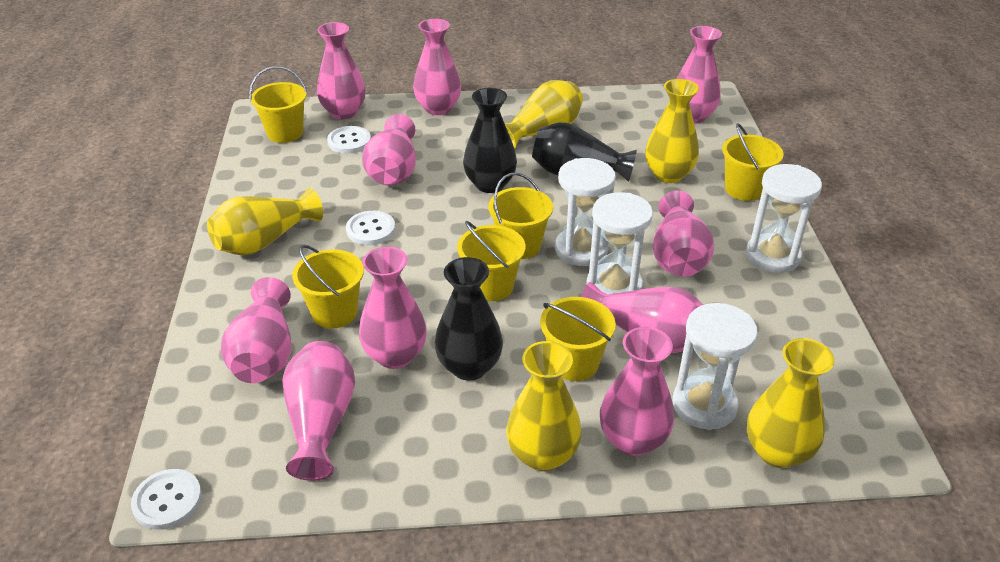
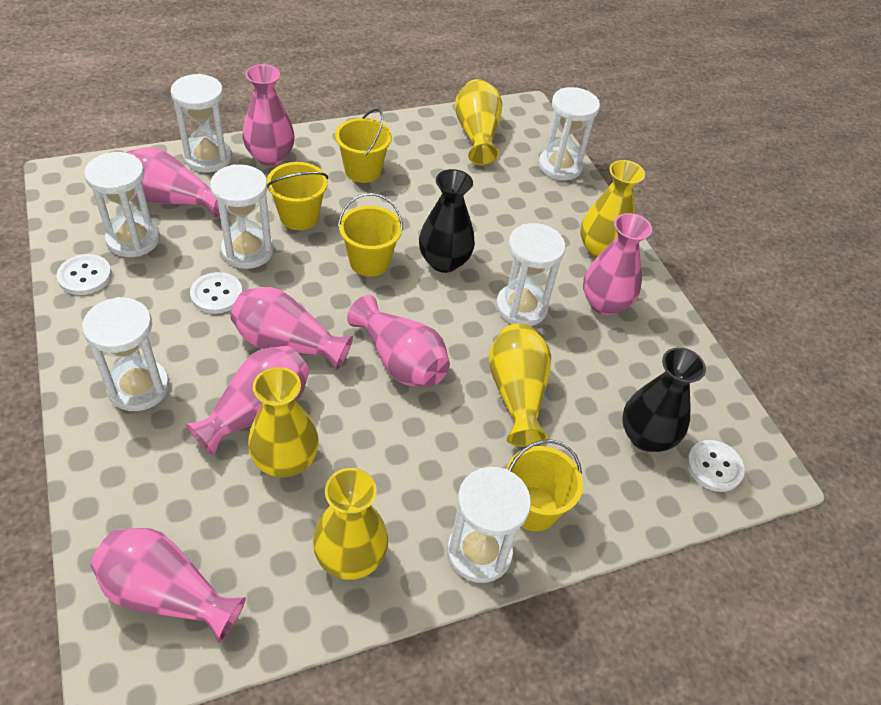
black vase: [434,257,503,381] [463,88,517,193] [532,122,637,182] = 3 -> [419,169,475,273] [622,347,706,452] = 2
pink vase: [221,277,292,383] [283,341,355,481] [317,22,366,119] [359,247,427,369] [362,114,416,185] [413,18,461,115] [581,282,703,353] [600,327,674,456] [653,191,714,277] [677,26,722,124] = 10 -> [91,528,246,643] [126,147,220,218] [186,346,310,456] [230,287,353,371] [243,64,295,166] [347,295,450,387] [583,213,652,315] = 7
white hourglass: [555,158,616,266] [586,192,653,294] [673,303,758,430] [746,164,822,273] = 4 -> [82,297,170,411] [84,152,160,257] [171,74,232,173] [210,164,274,269] [447,467,531,583] [496,223,566,326] [538,87,600,180] = 7
yellow bucket: [249,66,307,143] [292,245,364,328] [457,221,525,301] [488,172,553,259] [540,297,616,381] [722,123,784,201] = 6 -> [267,162,328,230] [335,109,392,183] [338,193,403,277] [507,440,583,531] = 4

